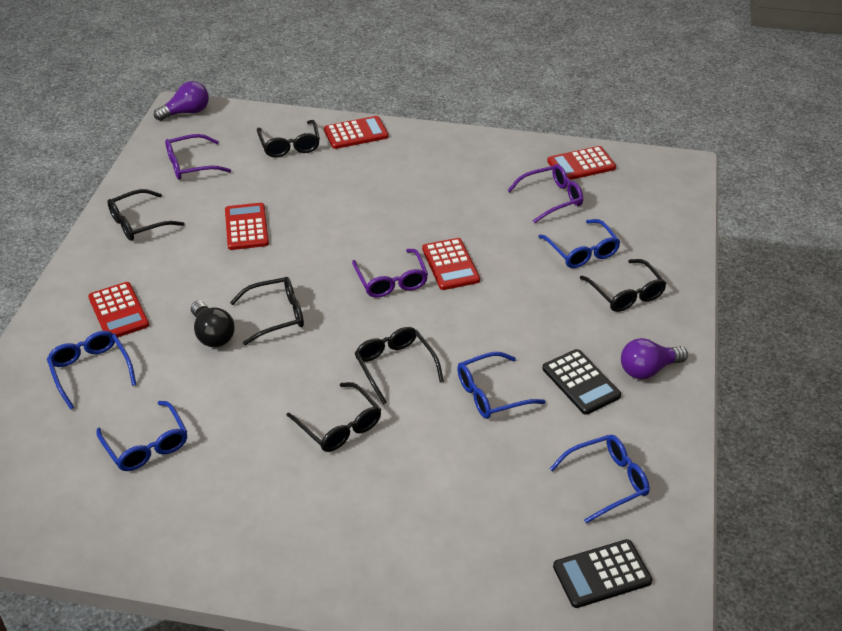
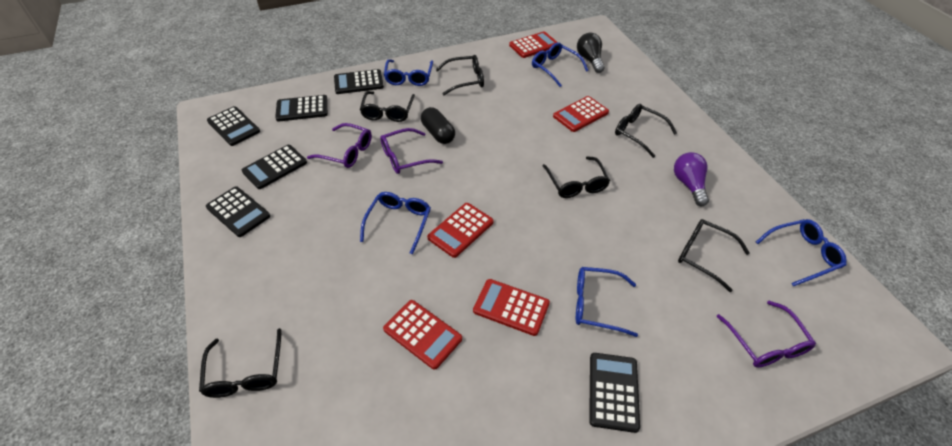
black calculator: [542,349,621,415] [553,539,652,608] = 2 -> [206,187,270,237] [207,106,260,146] [242,145,307,189] [275,95,328,121] [334,69,384,94] [589,353,640,433] = 6
black capsule: none = 0 -> [421,107,455,144] = 1
purple light bulb: [154,81,209,121] [621,338,688,379] = 2 -> [674,152,709,206] = 1

